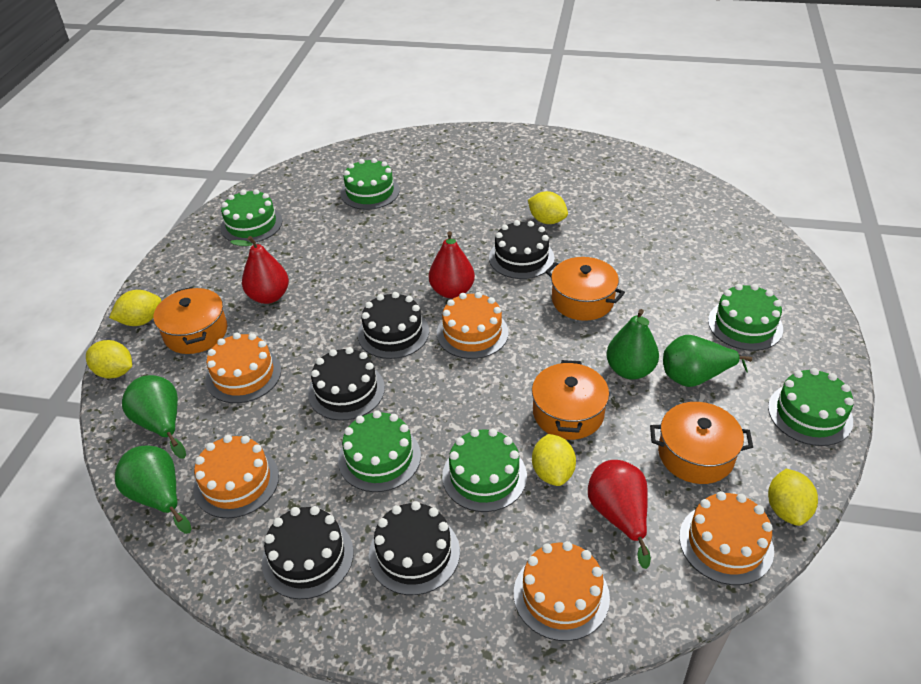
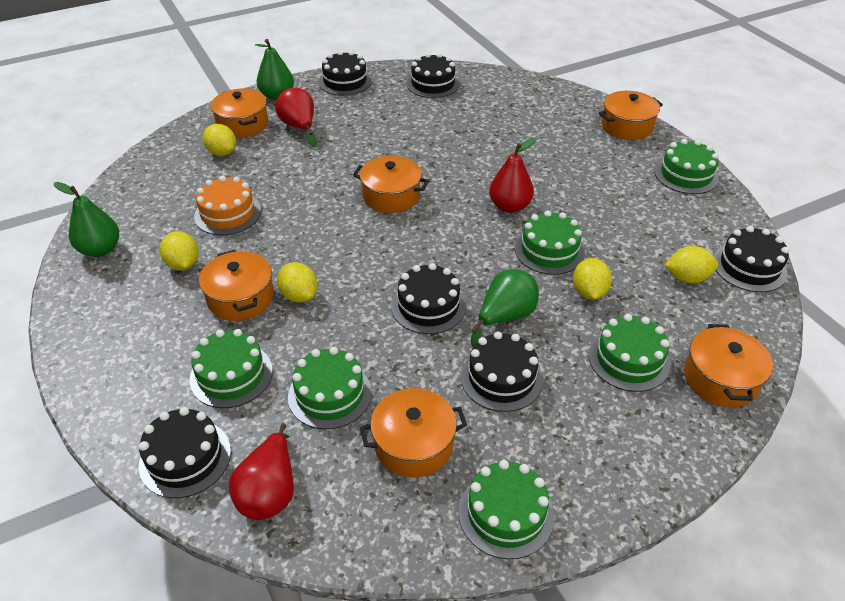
black cake: [262,506,354,599] [308,347,385,421] [358,292,429,359] [369,501,460,595] [489,220,555,279] = 5 -> [139,407,231,498] [319,51,372,96] [391,263,466,334] [406,53,460,98] [461,331,543,412] [714,226,790,292] = 6
green pear: [115,445,192,534] [122,375,186,459] [606,309,659,380] [663,335,752,387] = 4 -> [54,182,119,257] [255,39,294,101] [471,269,539,347] = 3
orange cake: [193,435,279,518] [206,333,281,403] [437,292,509,359] [514,541,610,641] [679,491,774,585] = 5 -> [194,176,261,235] = 1
orange pot: [153,287,227,354] [532,360,609,440] [545,257,625,321] [650,402,753,484] = 4 -> [199,250,274,321] [211,89,268,138] [353,156,429,213] [360,388,467,478] [599,91,663,140] [684,324,773,407] = 6

